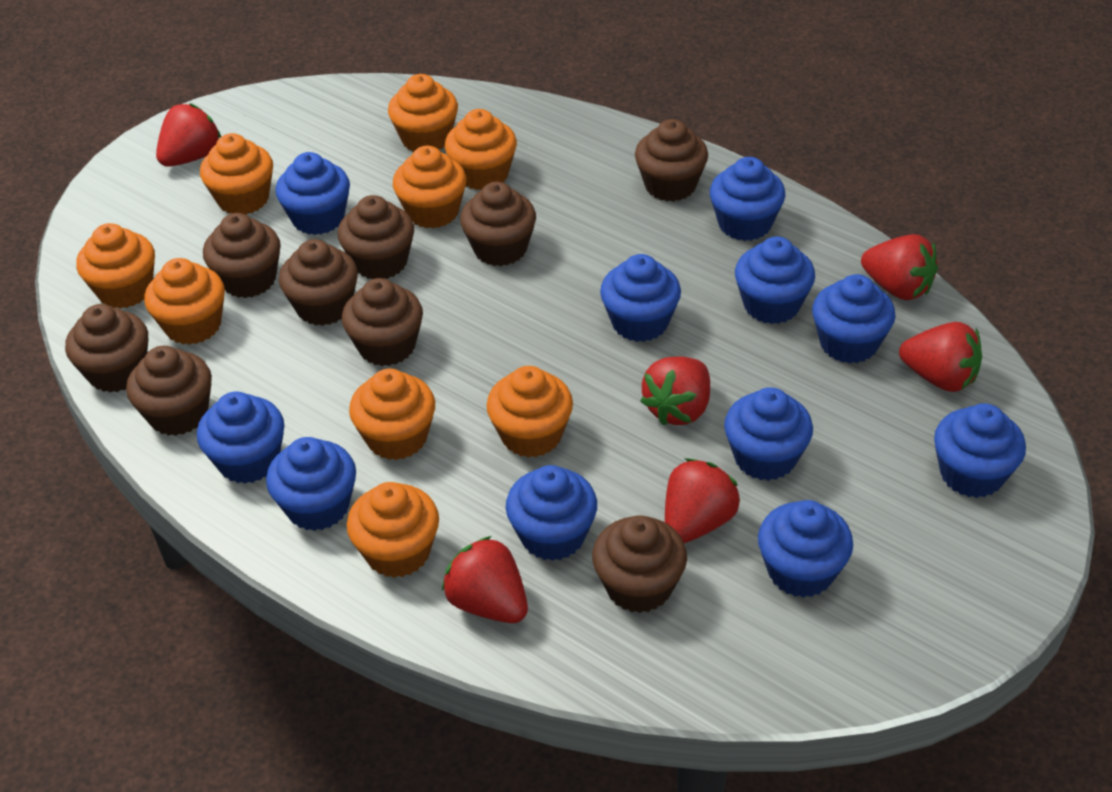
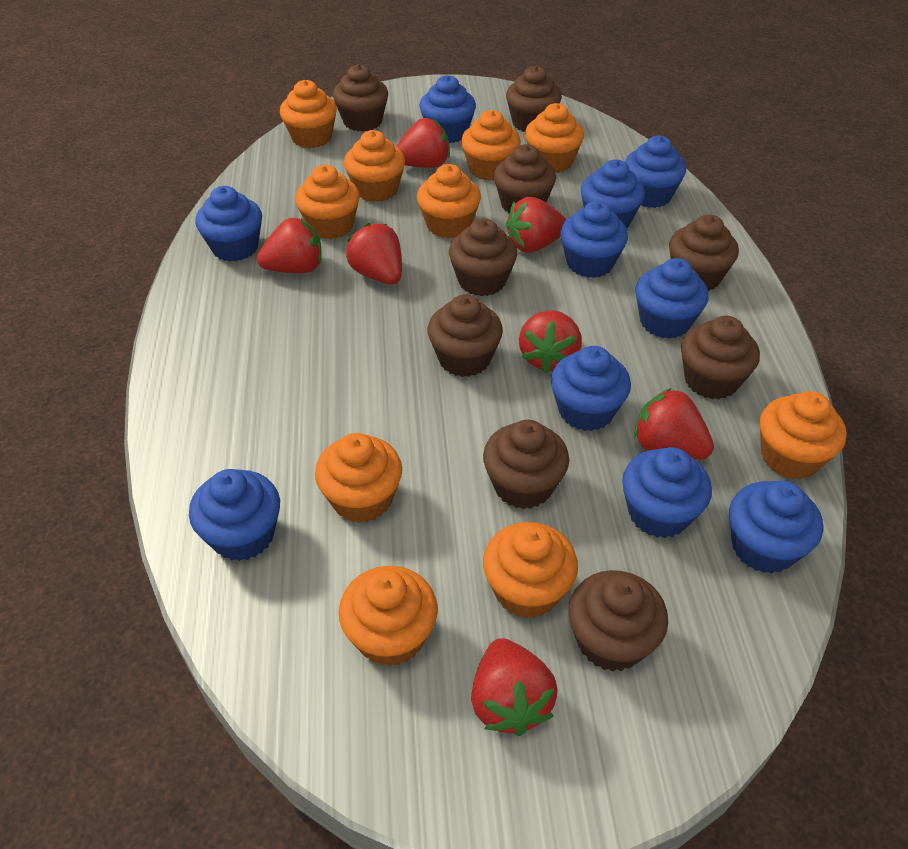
blue cupcake: [197,392,285,484] [266,437,356,531] [276,152,350,235] [506,465,597,561] [600,254,681,342] [710,157,785,241] [724,387,813,481] [735,236,815,324] [758,500,853,598] [812,274,896,364] [934,403,1026,498] = 11 -> [189,469,280,561] [195,186,262,261] [419,75,476,143] [551,346,631,431] [561,201,628,278] [581,160,645,229] [622,447,712,538] [625,136,686,208] [636,258,709,339] [729,481,823,573] = 10
orange cupcake: [76,223,155,309] [144,258,225,345] [200,133,273,215] [347,482,439,578] [349,369,435,460] [388,74,458,152] [393,146,467,229] [445,109,517,190] [486,366,573,458] = 9 -> [280,80,337,148] [295,165,360,239] [315,433,402,523] [339,566,438,667] [344,130,405,202] [417,164,481,238] [461,110,521,181] [483,522,578,618] [525,103,584,173] [760,391,847,479] = 10
red strawberry: [156,103,221,167] [442,536,528,623] [640,357,710,425] [665,459,740,543] [861,234,938,300] [899,322,982,392] = 6 -> [257,218,322,273] [346,223,402,284] [396,118,450,168] [471,638,558,736] [506,197,567,253] [519,310,582,373] [634,388,714,459] = 7

